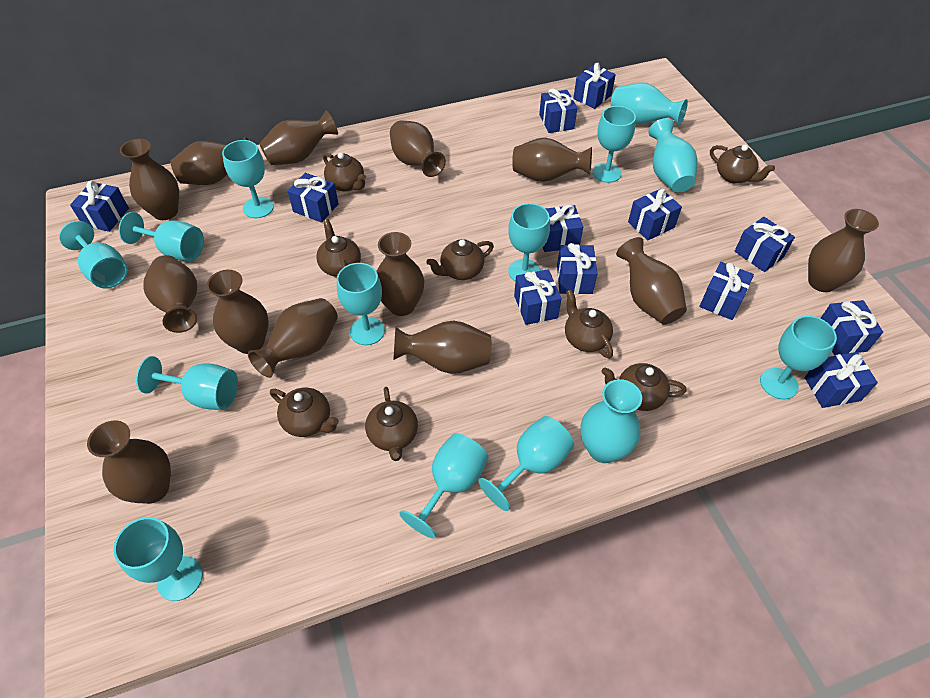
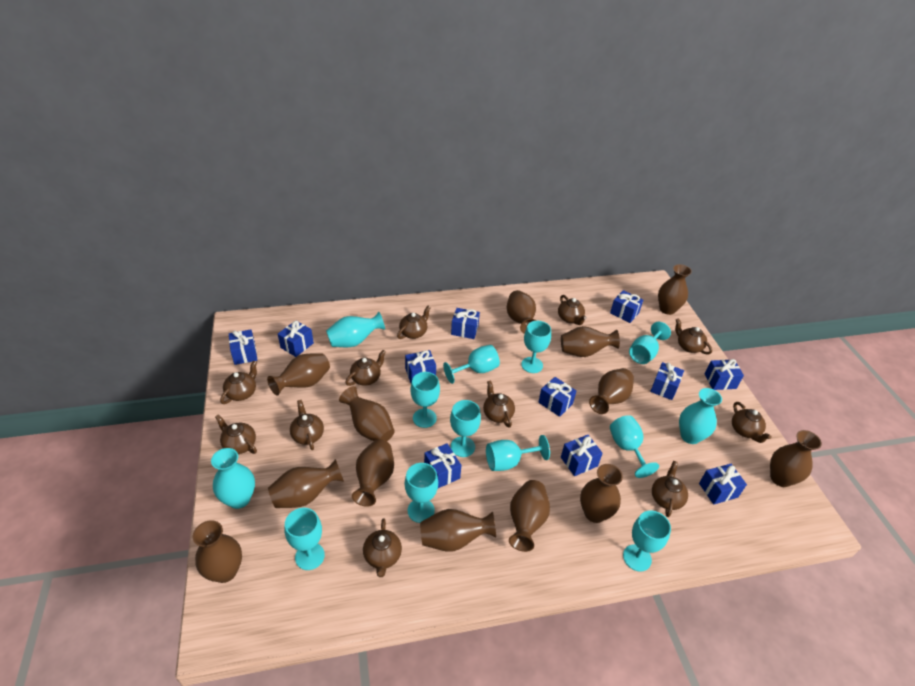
blue gift: [70,180,129,232] [288,173,339,223] [514,269,562,325] [539,88,577,133] [543,204,583,252] [557,243,597,294] [573,63,616,109] [628,189,682,240] [699,262,754,320] [735,217,795,272] [805,352,878,408] [820,300,883,355] = 12 -> [229,330,257,365] [278,320,314,357] [405,350,436,383] [424,443,461,488] [451,308,480,339] [539,377,576,417] [561,435,603,476] [610,290,643,323] [650,362,684,400] [699,464,747,505] [705,359,744,390] = 11
brown teapot: [270,388,339,437] [316,219,361,277] [323,152,366,192] [365,387,418,461] [426,239,494,280] [565,290,613,358] [602,363,687,411] [710,145,775,184] = 8 -> [215,414,257,454] [220,361,257,404] [290,400,324,450] [345,350,386,386] [363,518,402,577] [397,306,431,339] [483,380,515,428] [558,295,587,325] [652,461,688,517] [675,318,712,355] [732,402,772,443] = 11
turquoise goblet: [59,221,128,288] [113,517,203,601] [119,212,204,261] [136,356,238,410] [222,140,274,218] [337,263,385,345] [399,433,488,539] [478,416,574,511] [508,203,550,281] [592,106,636,183] [760,316,837,400] = 11 -> [285,508,325,570] [405,463,438,523] [410,372,440,428] [443,345,500,384] [450,400,481,457] [486,435,550,471] [521,321,551,373] [610,415,659,478] [623,511,671,572] [629,322,671,364] = 10

